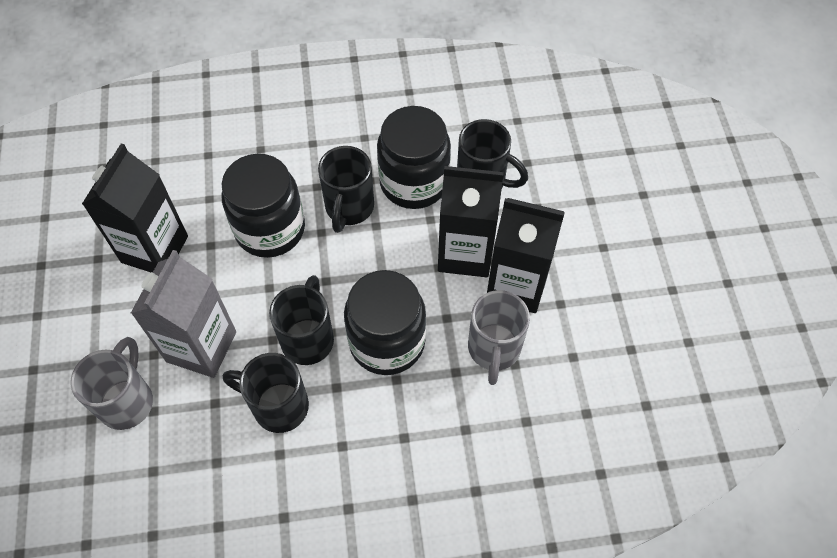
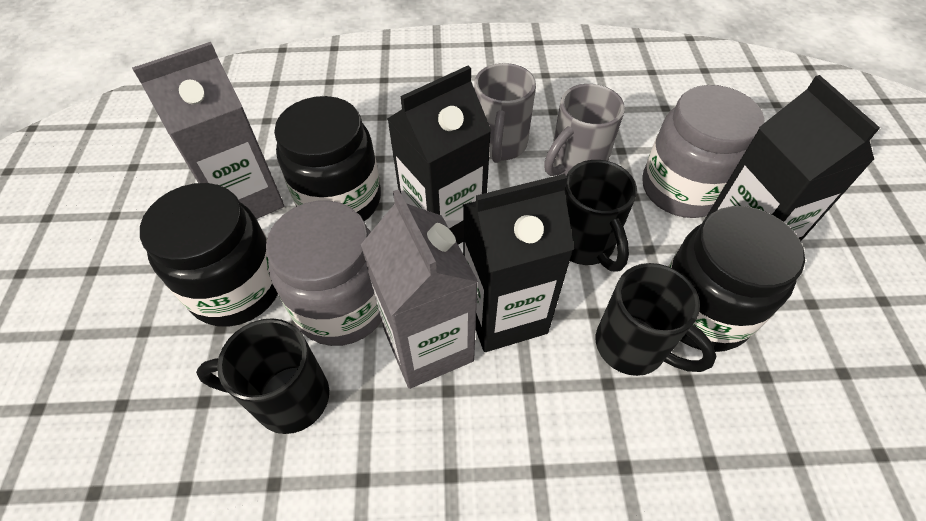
black mug: [223,353,309,433] [269,275,334,365] [318,146,374,233] [457,119,528,188] = 4 -> [196,318,329,434] [564,160,637,272] [596,263,717,376] = 3
grey carton: [131,250,236,378] = 1 -> [132,42,284,219] [361,189,478,389] = 2
grey jar: none = 0 -> [266,201,381,346] [642,85,764,218] = 2

